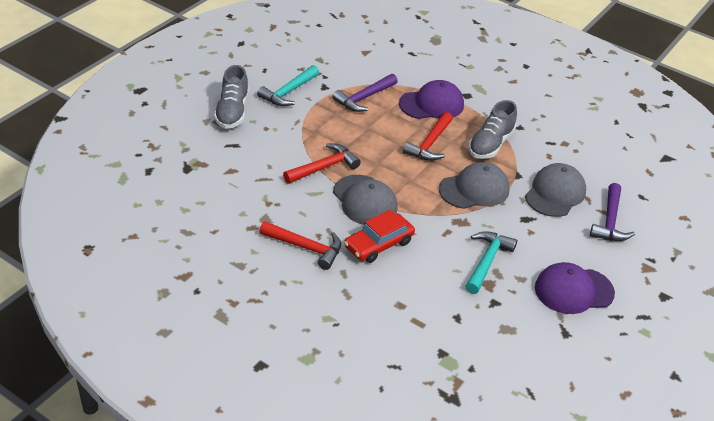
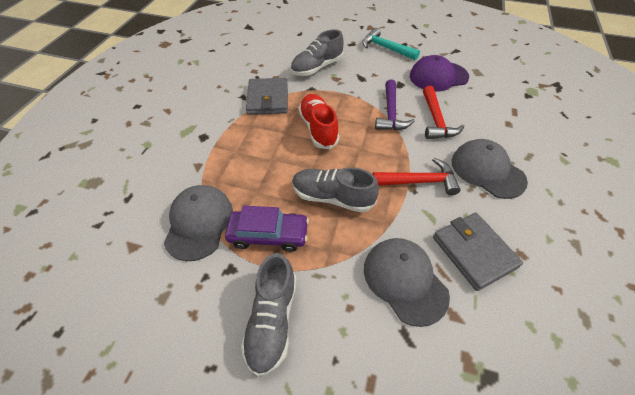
grey shoe: [214,65,249,129] [468,100,517,159] = 2 -> [241,253,297,376] [290,29,344,76] [292,167,379,213] = 3
grey wallet: none = 0 -> [246,78,288,115] [433,213,523,291] = 2
purple cap: [399,80,464,119] [535,262,615,314] = 2 -> [410,55,469,92] = 1
purple car: none = 0 -> [225,206,309,252] = 1
purple hammer: [332,74,398,112] [590,183,635,241] = 2 -> [375,80,415,130] = 1
red car: [344,210,415,263] = 1 -> none = 0
red hammer: [259,221,341,270] [283,143,361,184] [403,112,453,161] = 3 -> [373,158,461,196] [423,86,464,139] = 2
red shoe: none = 0 -> [298,94,339,149] = 1
turquoise hammer: [257,65,319,106] [465,231,517,294] = 2 -> [362,28,420,60] = 1

